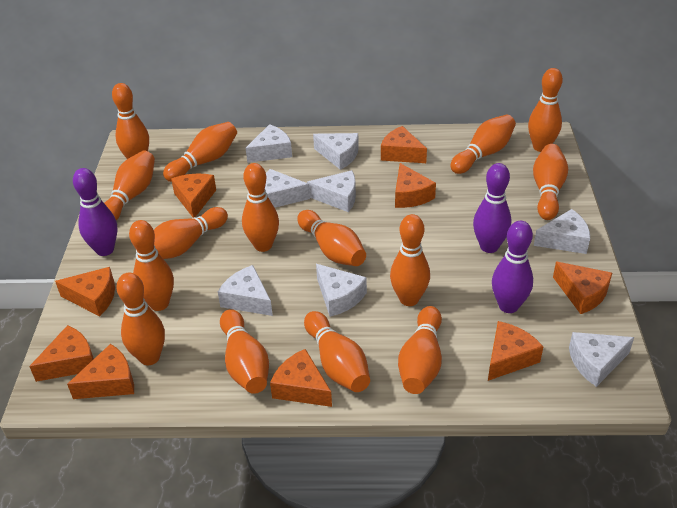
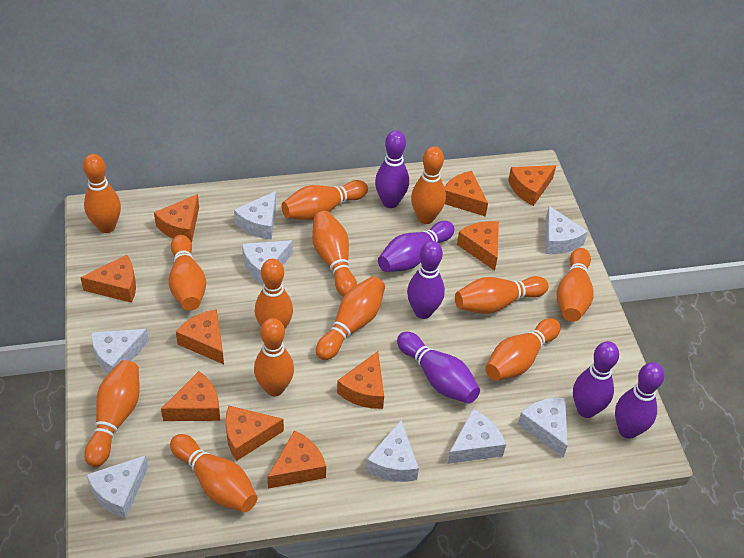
orange bowling pin: [104,151,155,220] [112,83,149,159] [116,273,165,365] [129,220,174,311] [154,207,228,259] [163,122,237,182] [220,309,269,394] [242,163,279,252] [297,210,366,266] [304,311,370,392] [390,214,430,306] [398,306,442,394] [450,114,516,174] [528,68,563,152] [533,144,568,220] = 15 -> [83,154,121,233] [84,360,140,467] [169,235,206,311] [170,434,257,512] [254,318,294,396] [255,259,293,329] [281,180,368,220] [312,211,357,297] [316,276,385,360] [411,146,446,224] [455,276,549,314] [485,318,561,381] [556,248,594,322] = 13
orange cheese: [29,325,94,382] [55,267,115,317] [67,344,134,399] [171,174,216,218] [270,349,332,407] [381,126,427,163] [395,163,436,208] [488,321,543,381] [553,262,612,314] = 9 -> [80,255,136,303] [154,194,199,243] [161,371,220,421] [176,309,224,364] [225,406,284,461] [267,430,326,488] [337,351,384,409] [444,171,488,217] [457,221,499,271] [508,165,556,206] = 10
purple bowling pin: [73,168,118,256] [473,163,511,253] [492,221,533,313] = 3 -> [375,131,409,208] [378,221,455,272] [397,332,480,404] [407,241,445,319] [573,341,619,418] [615,362,664,439] = 6

